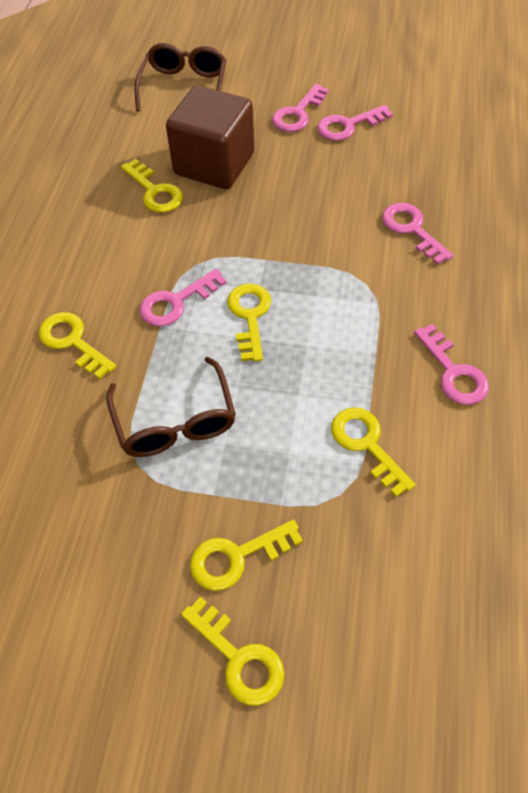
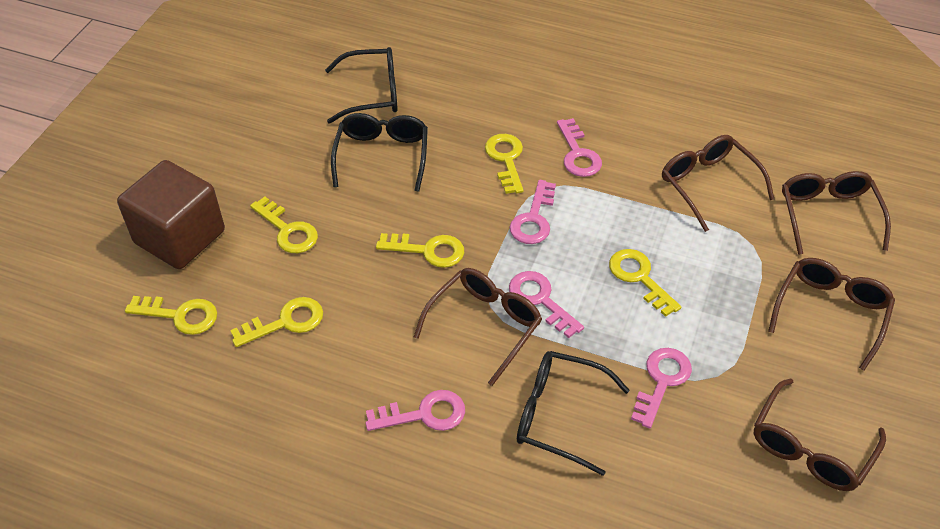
black glasses: none = 0 -> [325,47,398,124] [331,113,428,192] [517,351,630,476] = 3
brown glasses: [106,357,236,457] [134,43,227,111] = 2 -> [414,268,542,386] [662,135,774,232] [753,378,886,491] [768,258,895,371] [782,171,891,255] = 5

